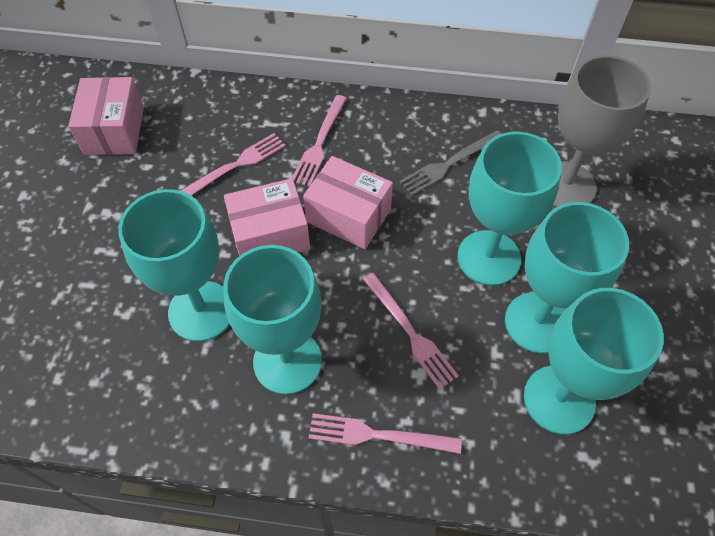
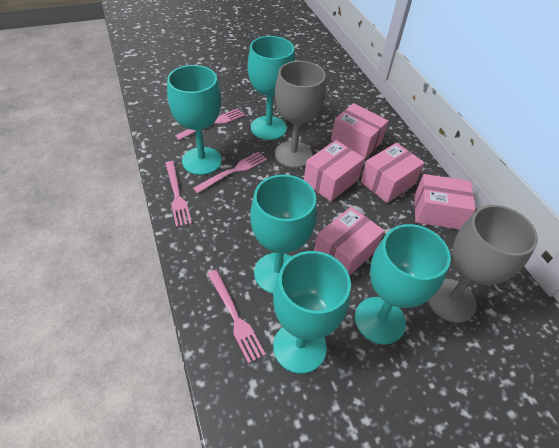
grey fork: [399,130,501,196] = 1 -> none = 0
grey goblet: [553,55,651,207] = 1 -> [275,61,326,168] [428,205,538,323] = 2
pink box: [68,77,144,155] [224,178,310,256] [303,156,393,249] = 3 -> [304,140,365,202] [314,207,384,276] [331,103,388,158] [360,143,425,203] [414,174,476,230] = 5

